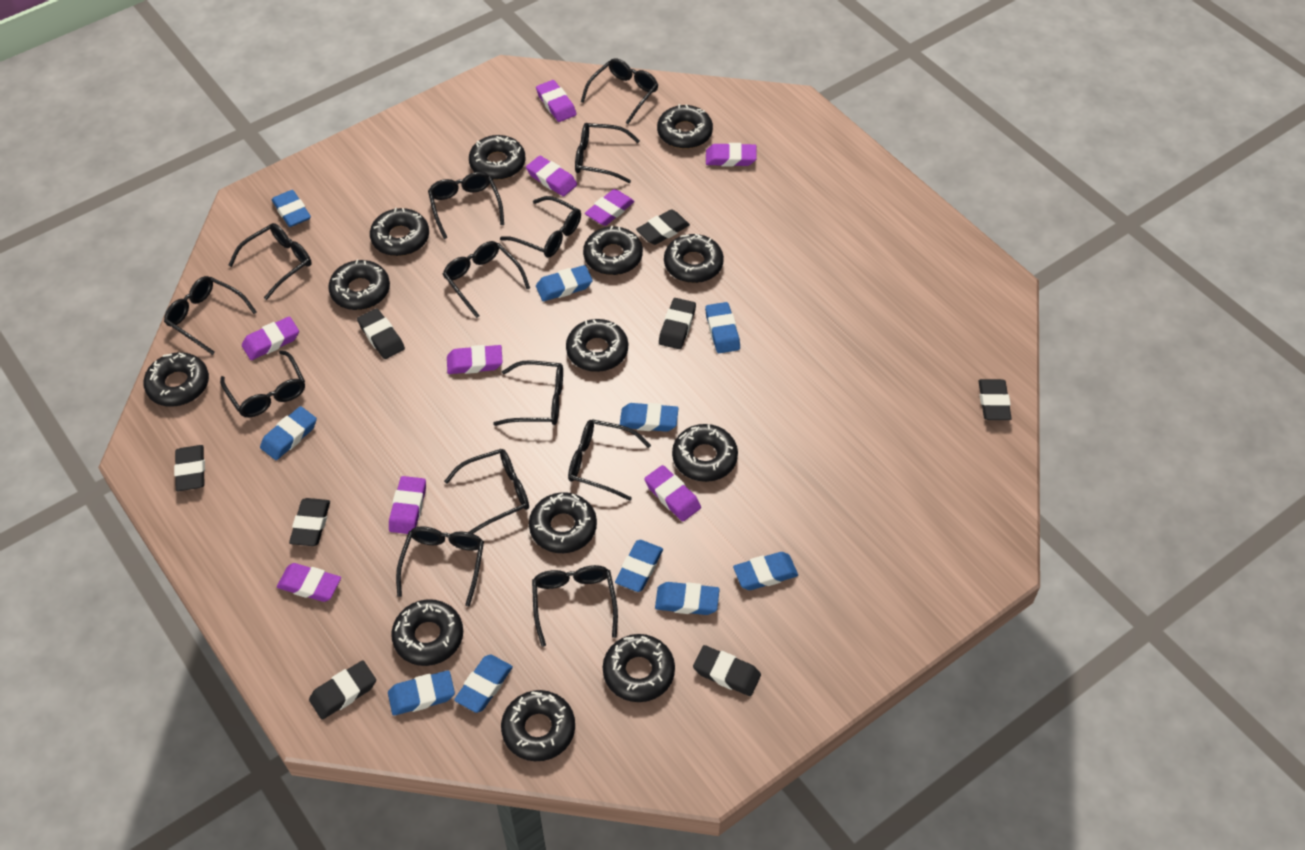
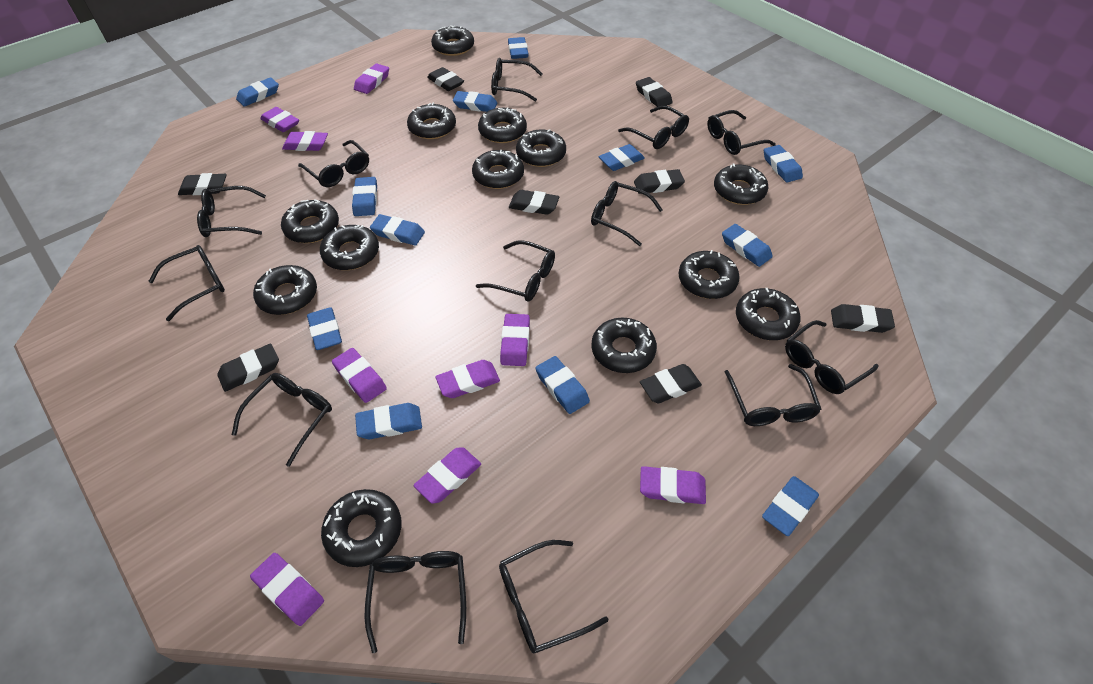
blue eraser: [260,406,317,460] [272,190,311,227] [388,670,455,716] [454,655,513,713] [536,265,593,301] [615,540,663,592] [620,403,679,432] [655,582,720,615] [705,302,740,353] [733,552,798,590] = 10 -> [236,77,279,107] [307,307,342,350] [352,177,377,216] [355,403,422,439] [370,214,425,245] [453,91,497,112] [508,37,529,59] [535,356,590,414] [598,144,645,171] [722,224,773,267] [762,476,819,536] [764,145,803,182] = 12

